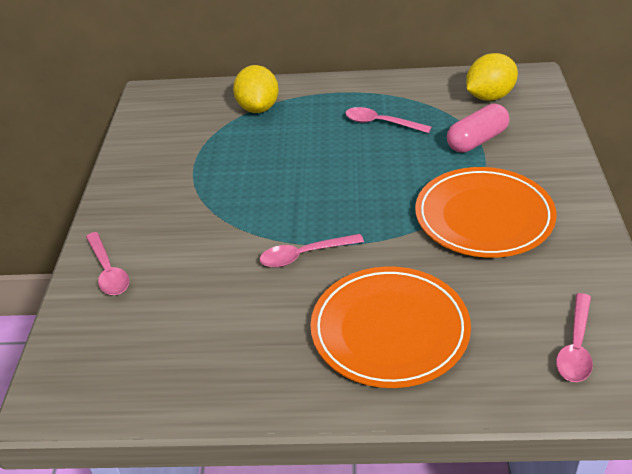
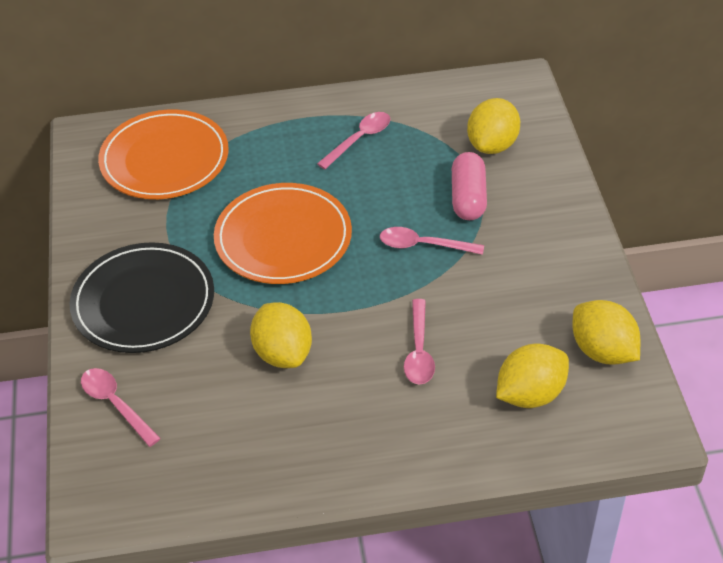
black plate: none = 0 -> [70,242,214,353] = 1
yellow lemon: [233,65,279,113] [466,53,518,101] = 2 -> [250,302,312,368] [467,98,520,154] [496,344,569,408] [572,300,640,365] = 4

